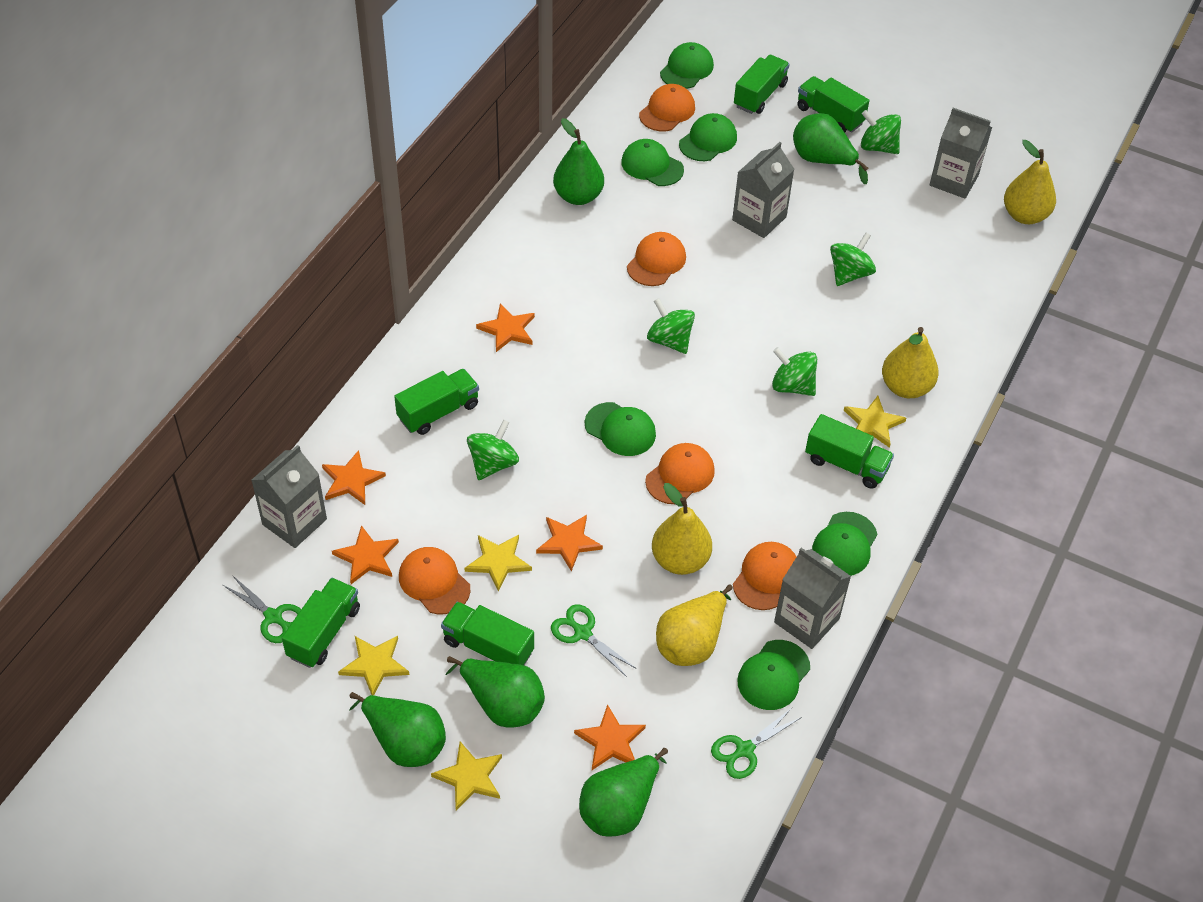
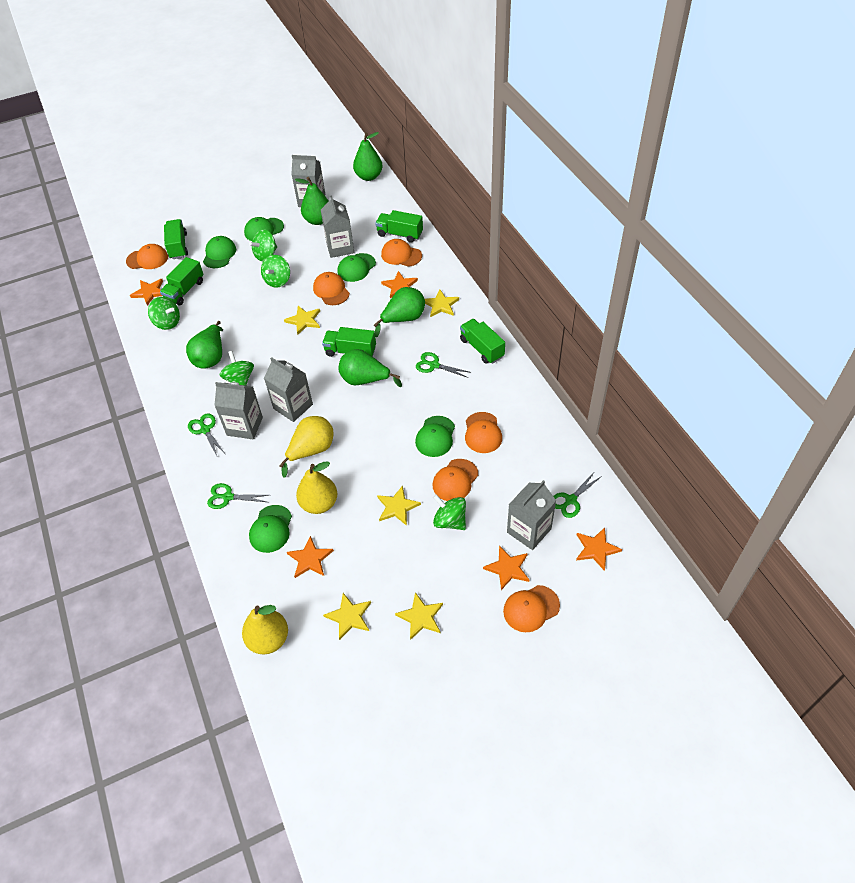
green cap: [585,402,656,456] [621,139,684,186] [660,42,714,89] [679,113,737,161] [737,640,810,710] [812,512,877,576] = 6 -> [203,236,236,268] [244,217,284,241] [249,505,292,553] [337,253,376,282] [415,416,455,457] = 5
green scissors: [223,575,301,643] [551,605,635,677] [711,708,802,779] = 3 -> [188,413,224,456] [207,483,269,509] [416,352,469,378] [553,471,602,518] = 4
green truck: [282,578,360,668] [394,369,479,435] [441,602,534,665] [734,55,789,114] [797,76,869,133] [805,414,894,489] = 6 -> [160,257,204,306] [164,219,188,259] [322,327,376,357] [375,210,423,243] [460,319,505,364] = 5
grey carton: [252,445,327,548] [732,142,794,238] [774,548,851,649] [930,108,992,199] = 4 -> [214,382,263,440] [264,357,313,422] [291,155,325,207] [321,195,354,258] [507,480,556,550] = 5
orange cap: [399,547,470,614] [627,232,686,286] [639,84,695,131] [645,443,715,504] [733,542,796,610] = 5 -> [126,244,168,269] [313,272,350,305] [381,239,422,267] [433,459,478,501] [465,412,502,453] [503,585,560,632] = 6
yellow pear: [652,483,712,575] [656,584,733,666] [882,327,939,398] [1004,140,1056,224] = 4 -> [242,605,288,654] [279,416,334,478] [296,462,337,514] = 3
yellow star: [338,636,409,695] [431,742,502,811] [464,535,532,592] [844,396,906,448] = 4 -> [284,306,320,334] [323,593,371,640] [377,485,421,526] [395,592,443,640] [425,290,459,317] = 5

